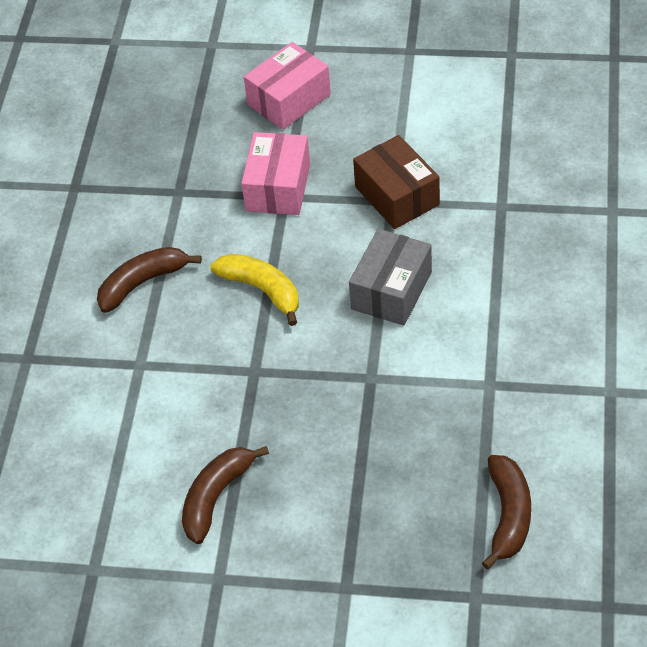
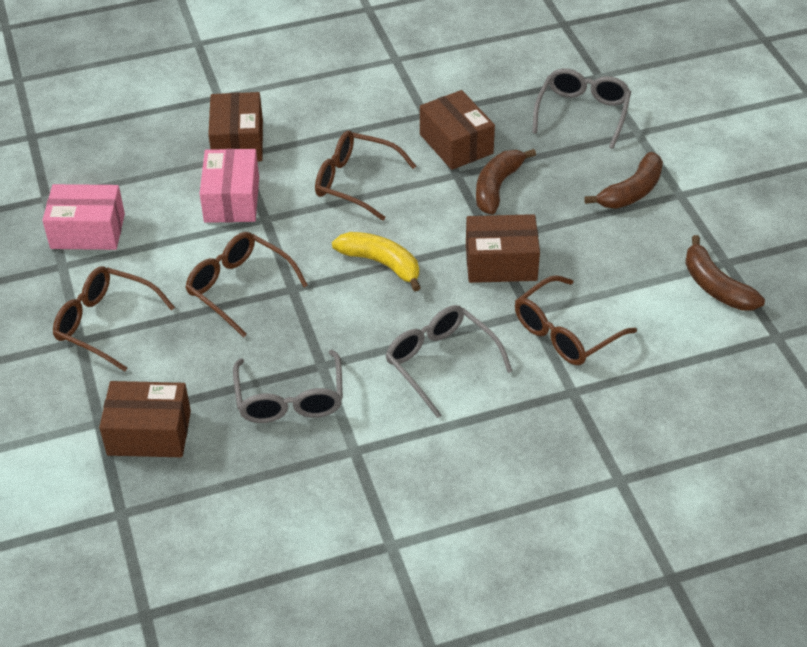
brown box: [353,135,440,229] = 1 -> [99,381,191,457] [208,92,263,162] [420,90,495,170] [466,214,540,283] = 4
brown glasses: none = 0 -> [53,266,175,371] [185,232,308,338] [315,131,416,221] [515,275,637,365] = 4
grey box: [349,229,432,326] = 1 -> none = 0
grey glasses: none = 0 -> [233,350,343,423] [385,305,512,418] [532,68,631,149] = 3

